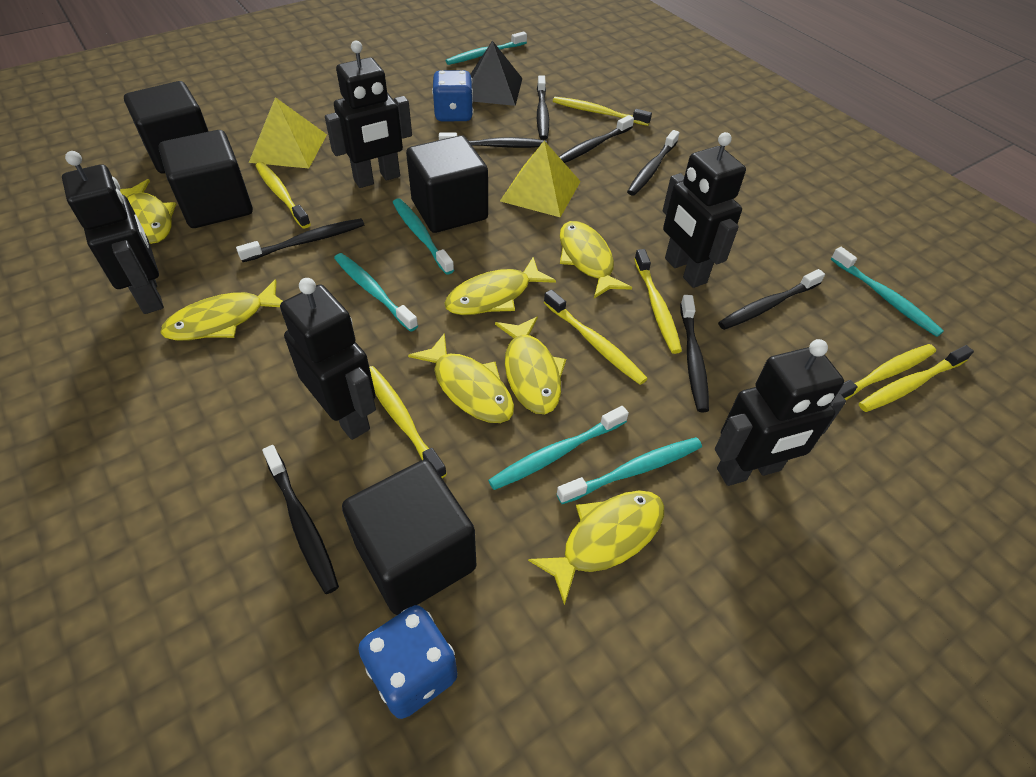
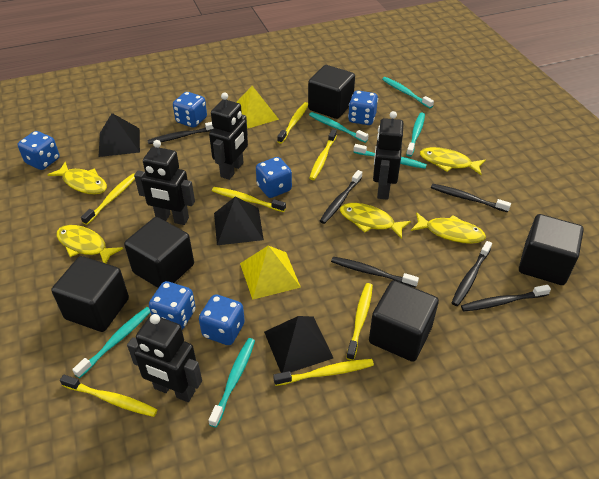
black cube: [124,81,209,174] [159,130,253,228] [342,460,476,615] [406,135,488,233] = 4 -> [51,256,129,332] [124,217,194,288] [308,65,355,119] [369,280,439,362] [519,214,584,285] = 5
black pyramid: [470,40,523,106] = 1 -> [99,113,140,157] [214,196,264,245] [264,316,333,373] = 3
black robot: [62,151,164,314] [280,278,376,440] [325,41,412,188] [663,132,746,288] [715,339,846,486] = 5 -> [127,314,202,402] [134,140,195,225] [209,93,248,180] [373,111,404,200] = 4
black toothbrush: [236,218,364,262] [262,445,339,594] [439,133,547,148] [537,75,549,140] [559,115,634,163] [627,130,679,196] [680,295,709,412] [718,269,825,330] = 8 -> [147,122,213,144] [320,170,362,224] [331,257,419,288] [431,184,511,212] [451,241,492,306] [461,285,551,312] = 6
blue dice: [358,605,458,719] [432,70,473,121] = 2 -> [18,131,60,170] [149,281,196,330] [173,92,207,128] [199,294,245,345] [256,157,292,198] [348,91,378,125] = 6
yellow fish: [120,179,176,244] [160,279,283,341] [408,333,514,423] [444,257,556,315] [495,317,566,414] [528,490,664,605] [560,221,632,298] = 7 -> [48,162,107,194] [56,225,123,263] [340,203,411,239] [411,212,486,244] [420,147,486,175] = 5

